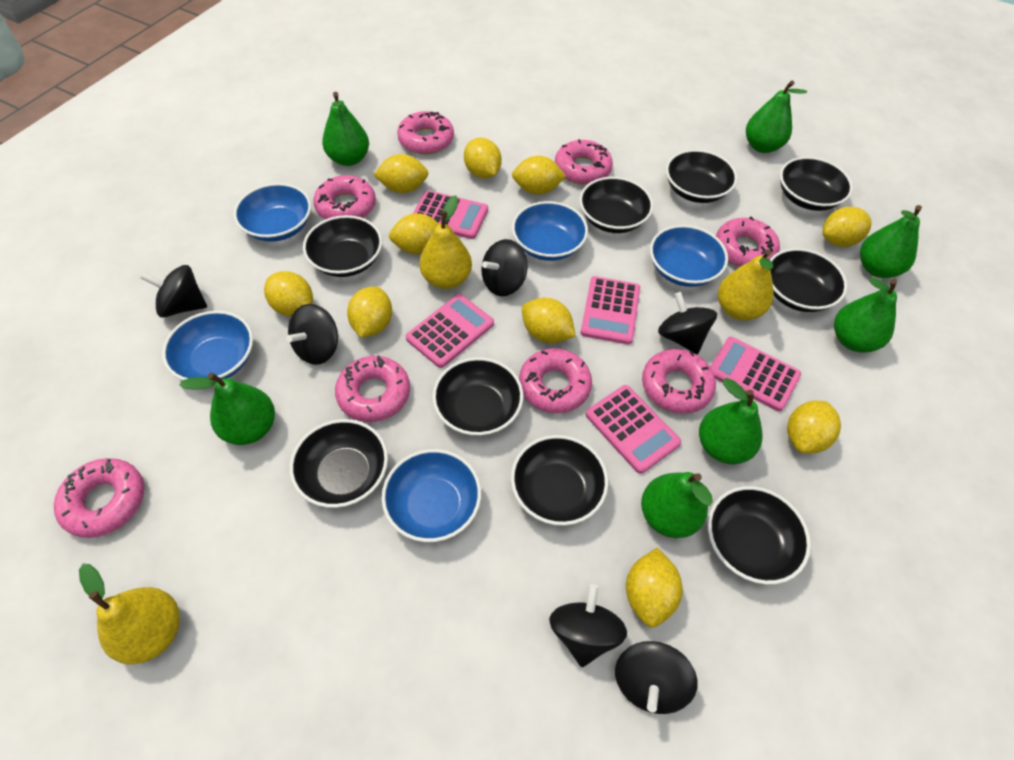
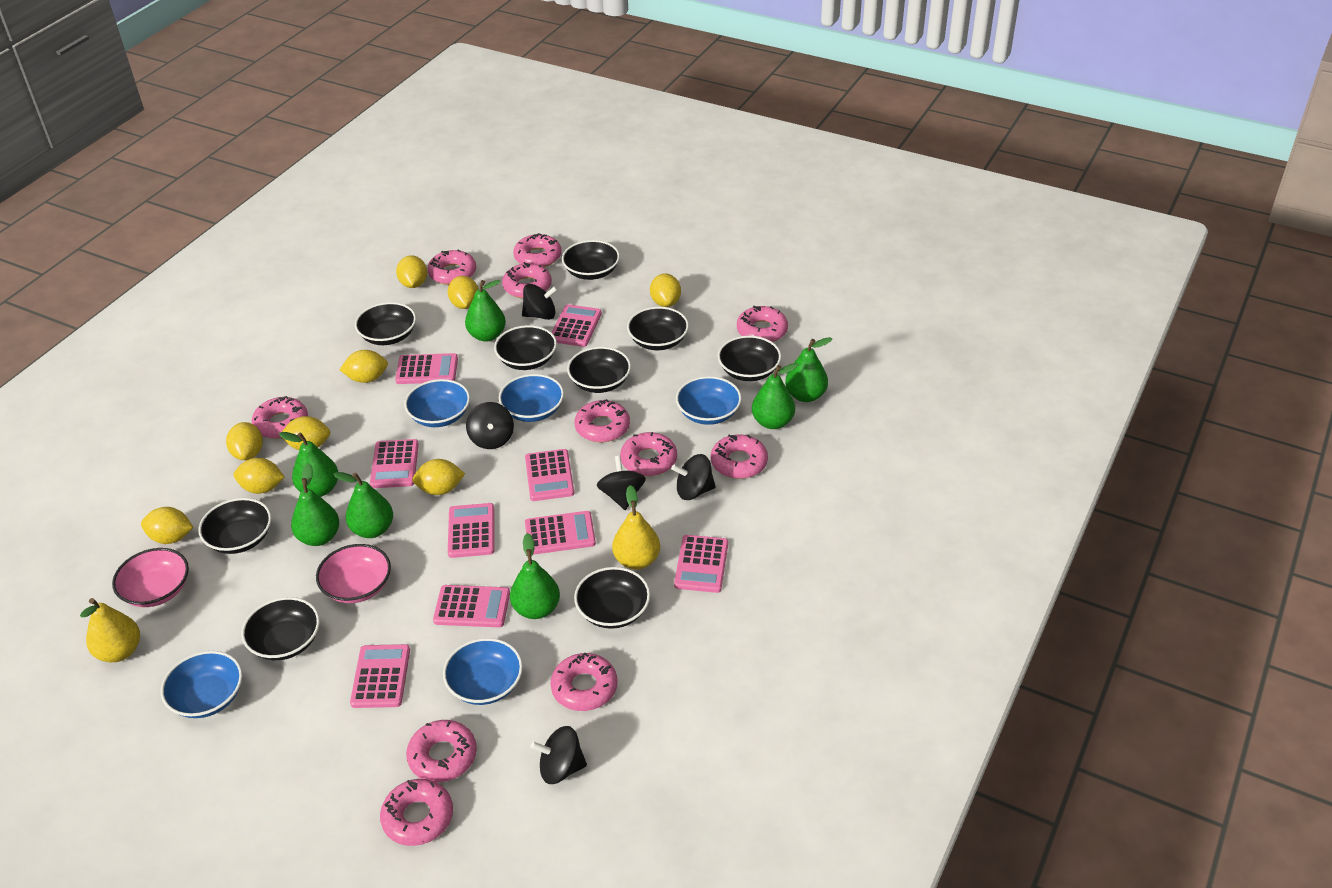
black spinning top: [140,265,207,318] [287,304,338,365] [482,239,528,296] [549,584,627,667] [615,641,698,714] [658,292,717,354] = 6 -> [466,402,514,449] [522,284,558,320] [530,726,587,784] [597,456,646,510] [671,454,716,500] = 5
pink bowl: none = 0 -> [112,548,189,607] [316,544,391,603] = 2
pink calculator: [406,294,494,368] [413,190,488,239] [581,276,640,345] [586,385,681,474] [710,337,801,412] = 5 -> [350,644,410,708] [370,439,419,488] [395,353,458,384] [433,585,510,627] [448,503,494,558] [525,449,574,501] [525,511,596,555] [552,304,602,347] [674,535,728,593] = 9
pink donut: [54,458,144,538] [313,175,376,219] [335,355,410,422] [397,111,454,154] [519,348,592,413] [555,139,613,184] [642,349,716,414] [716,217,780,267] = 8 -> [252,396,308,439] [380,779,453,846] [406,720,477,782] [427,249,476,285] [502,262,552,298] [513,233,562,267] [550,653,617,711] [574,399,630,442] [620,432,677,476] [711,434,768,479] [737,306,788,342] = 11
yellow lemon: [264,271,313,317] [347,286,392,338] [373,154,428,193] [389,213,439,255] [464,137,502,179] [512,156,566,195] [522,298,576,343] [626,548,683,628] [787,401,841,454] [822,207,871,247] = 10 -> [141,507,193,544] [226,422,263,460] [234,458,284,494] [282,416,330,450] [340,350,388,383] [396,255,427,288] [412,459,465,495] [448,276,479,309] [650,274,681,307] = 9
yellow pear: [79,564,180,665] [419,195,472,289] [718,249,774,320] = 3 -> [80,598,140,662] [612,485,660,570] = 2

